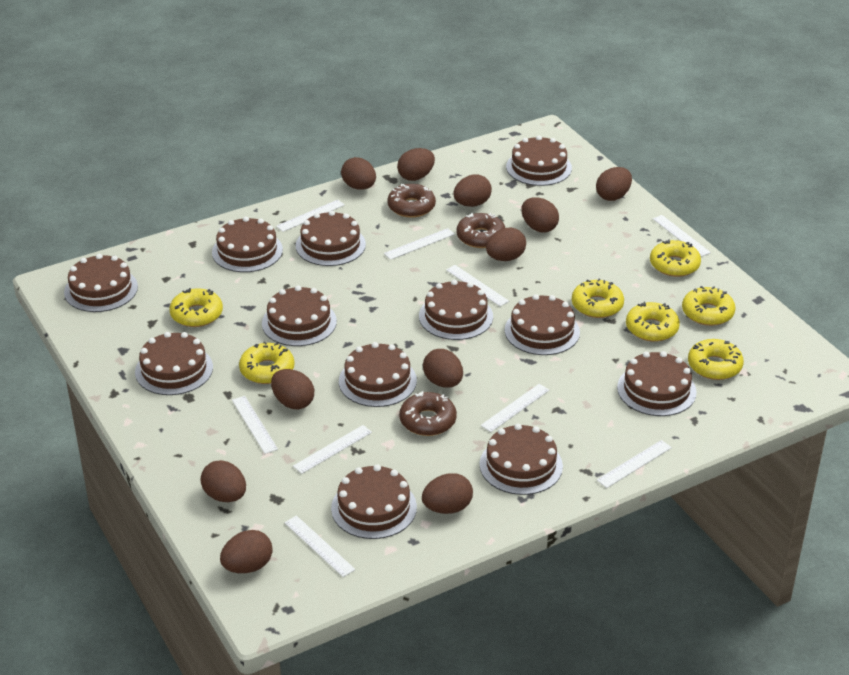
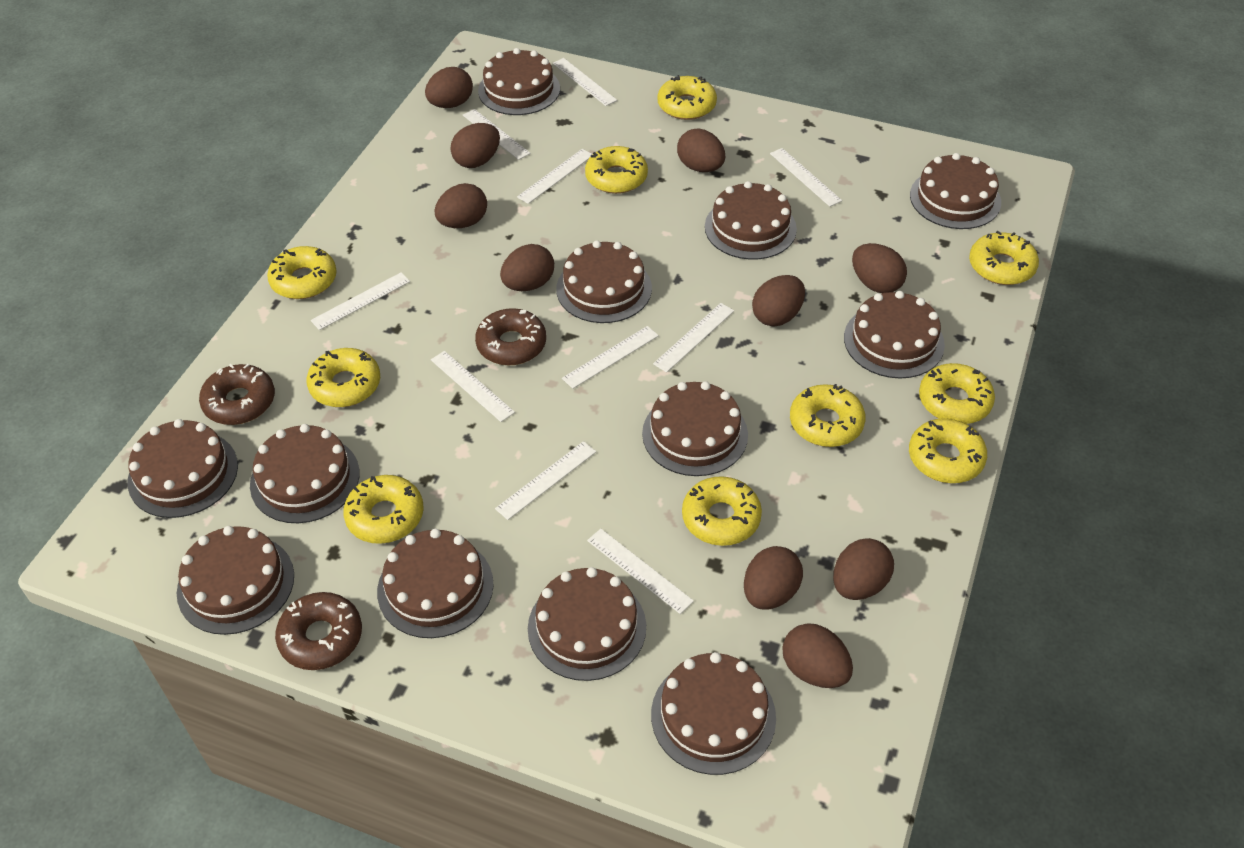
brown egg: [200,460,246,502] [220,530,273,573] [271,369,314,409] [341,157,376,190] [397,148,435,181] [422,473,473,514] [423,349,463,388] [453,175,492,207] [486,228,526,261] [521,198,559,233] [596,167,632,201] = 11 -> [425,67,473,108] [435,183,487,228] [451,123,500,168] [500,244,554,291] [677,129,725,172] [744,546,803,610] [752,275,805,326] [782,623,853,688] [833,538,894,600] [852,243,907,293] = 10
white ruler: [232,396,278,454] [276,200,345,232] [284,515,355,577] [293,425,372,474] [384,228,455,260] [446,265,509,306] [481,384,549,432] [597,440,672,488] [653,215,711,257] = 9 -> [311,272,410,330] [431,351,515,422] [463,109,531,160] [495,441,596,520] [517,149,593,204] [552,58,617,106] [562,326,659,389] [587,529,694,614] [653,303,734,373] [770,148,842,207] = 10
yellow donut: [169,288,223,327] [239,341,294,384] [572,278,624,318] [626,302,680,342] [650,239,701,277] [682,286,735,326] [688,339,744,380] = 7 -> [267,246,336,299] [307,348,380,407] [343,475,424,544] [585,146,648,194] [658,75,717,120] [682,476,762,546] [790,384,866,447] [909,418,987,483] [919,363,995,424] [969,231,1039,285] = 10

